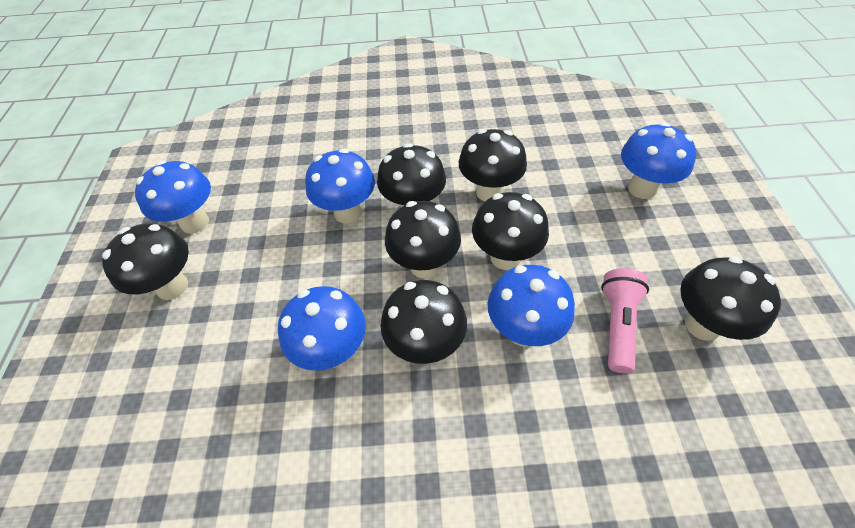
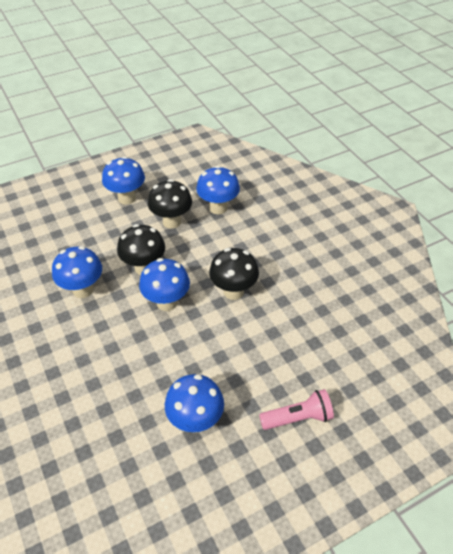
black mushroom: [102,224,189,300] [377,143,446,207] [380,280,467,364] [385,201,461,278] [459,129,527,202] [472,192,549,270] [680,256,781,341] = 7 -> [117,224,165,275] [148,179,192,229] [209,248,259,300] = 3

